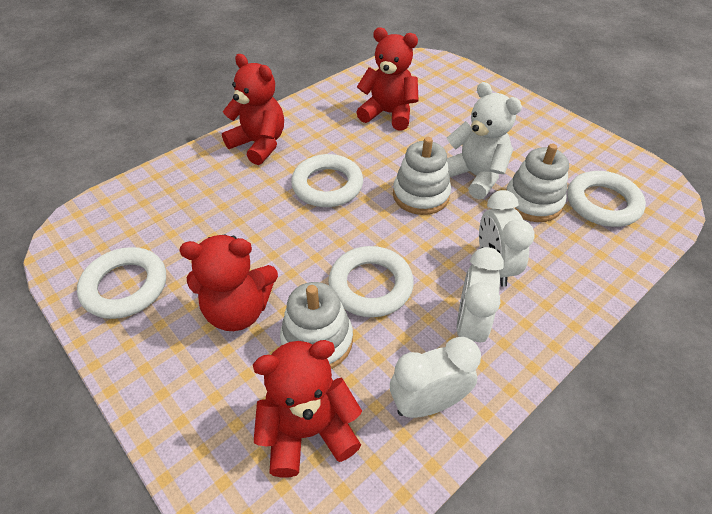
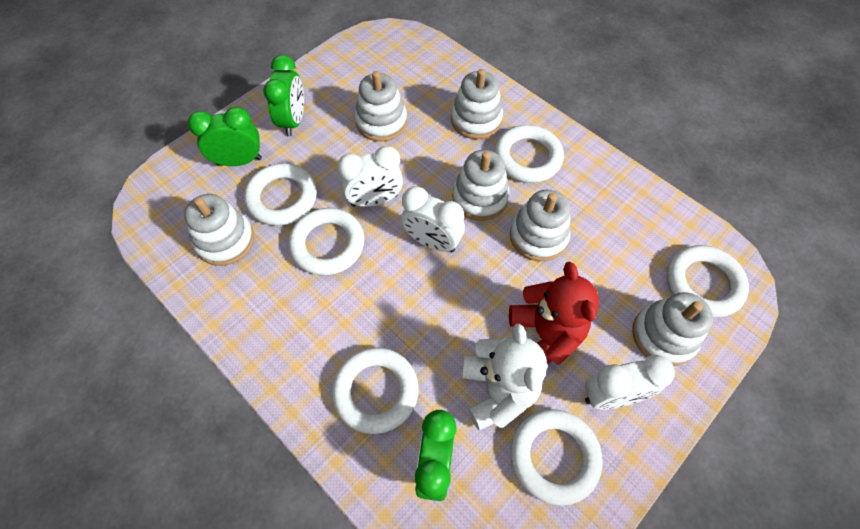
green clock: none = 0 -> [188,107,262,166] [263,55,304,136] [415,410,457,501] = 3
red teddy bear: [179,234,278,331] [222,54,284,165] [253,340,362,478] [356,27,419,131] = 4 -> [509,262,599,365] = 1
white ring: [77,247,166,319] [291,154,363,207] [328,246,414,317] [567,171,646,227] = 4 -> [244,163,317,226] [289,208,364,276] [332,348,419,434] [495,125,564,183] [510,409,603,506] [667,245,749,318] = 6
white stacking toy: [280,282,353,369] [393,137,451,215] [507,144,569,222] = 3 -> [184,194,254,266] [355,71,407,142] [451,69,503,139] [452,150,510,221] [510,190,571,261] [632,292,713,366] = 6

